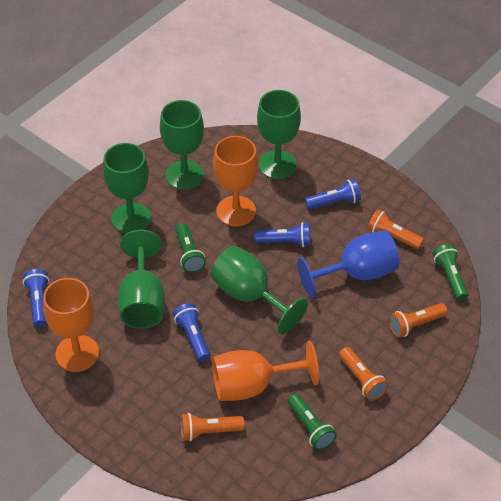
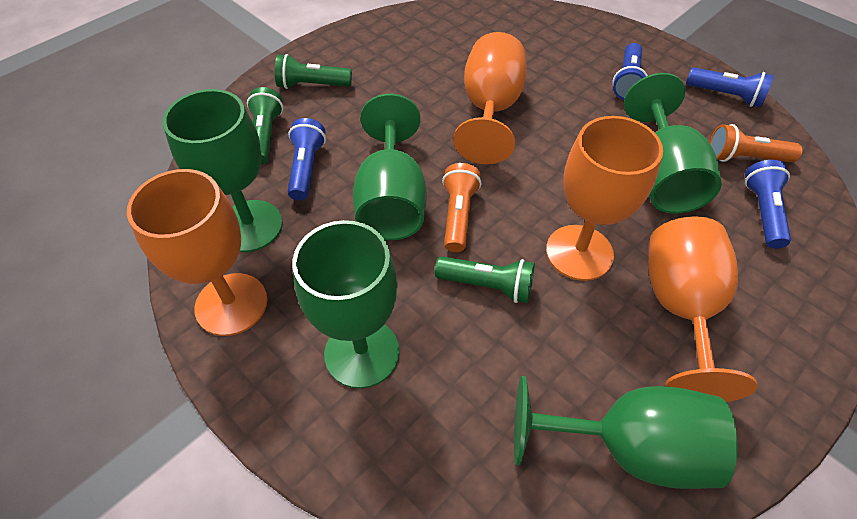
blue goblet: [297,230,400,298] = 1 -> none = 0
orange flashlight: [181,413,244,441] [339,347,388,401] [367,209,424,249] [389,303,448,338] = 4 -> [442,163,481,252] [709,124,802,163] = 2
orange goblet: [43,278,99,372] [212,341,319,401] [213,136,258,226] = 3 -> [127,169,267,336] [453,32,527,164] [546,116,663,281] [648,216,757,402] = 4

